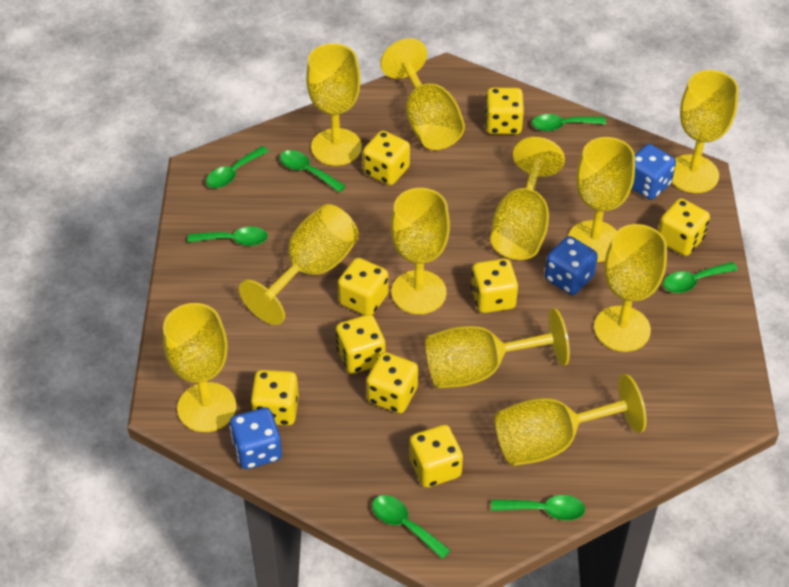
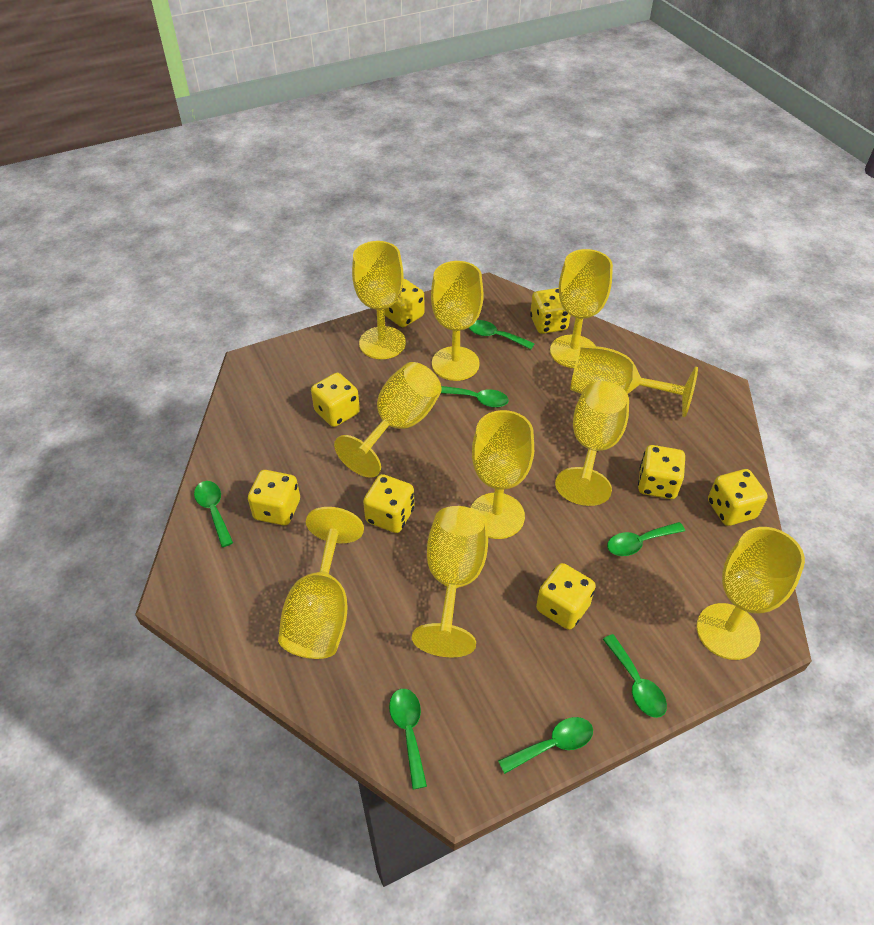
blue dice: [230,408,282,469] [545,236,598,295] [632,144,676,200] = 3 -> none = 0
yellow dice: [250,370,299,426] [336,315,385,374] [338,258,388,315] [363,131,410,185] [366,352,418,413] [409,425,463,488] [471,259,518,313] [485,88,524,135] [658,198,710,256] = 9 -> [248,470,300,526] [311,373,360,427] [363,474,414,533] [384,279,425,327] [530,288,570,334] [536,563,596,630] [638,445,685,499] [708,469,768,526] = 8
yellow goblet: [163,303,236,432] [239,204,359,325] [306,44,362,166] [380,38,465,150] [391,188,450,314] [425,308,570,389] [490,137,565,260] [495,374,647,466] [568,137,635,262] [594,224,667,352] [671,70,739,193] = 11 -> [278,507,364,659] [334,362,441,478] [352,241,406,359] [412,506,488,657] [431,261,484,381] [470,410,534,539] [550,249,613,368] [555,381,629,506] [570,345,698,417] [697,527,805,660] = 10

